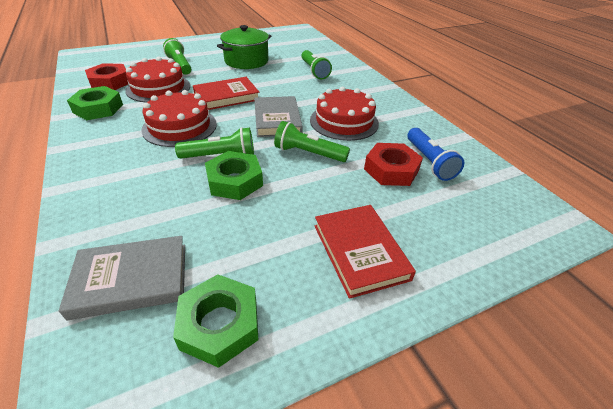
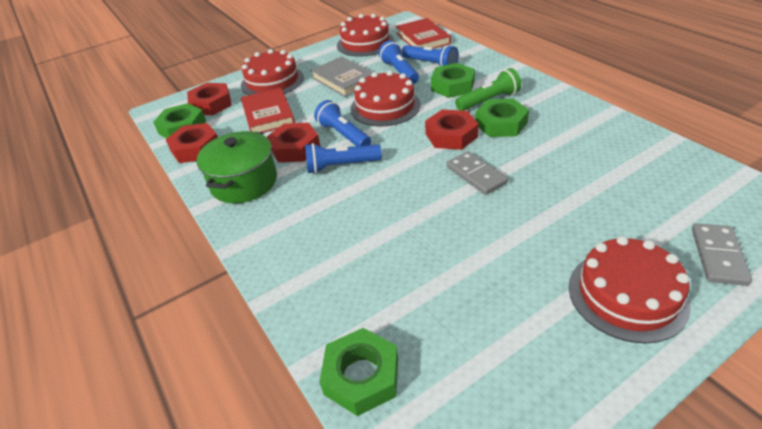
blue flashlight: [407,128,464,181] = 1 -> [305,143,382,174] [314,100,371,146] [378,41,419,84] [401,45,459,66] = 4
green flashlight: [163,38,191,75] [175,127,254,159] [274,121,350,162] [302,50,332,79] = 4 -> [455,68,521,111] = 1
green nut: [67,86,123,120] [173,274,258,368] [205,151,263,200] = 3 -> [153,103,206,138] [320,328,398,416] [431,63,475,98] [475,98,529,137] = 4
grey book: [59,236,185,321] [254,96,303,137] = 2 -> [310,56,373,97] = 1
grey domino: none = 0 -> [446,151,508,195] [692,223,752,286] = 2
red cake: [125,57,190,103] [141,90,217,147] [310,86,379,141] = 3 -> [241,49,304,95] [337,14,394,57] [350,70,421,126] [569,236,691,343] = 4
red nut: [85,63,128,90] [364,143,423,186] = 2 -> [165,123,218,163] [187,83,232,115] [267,123,320,162] [425,110,479,150] = 4

